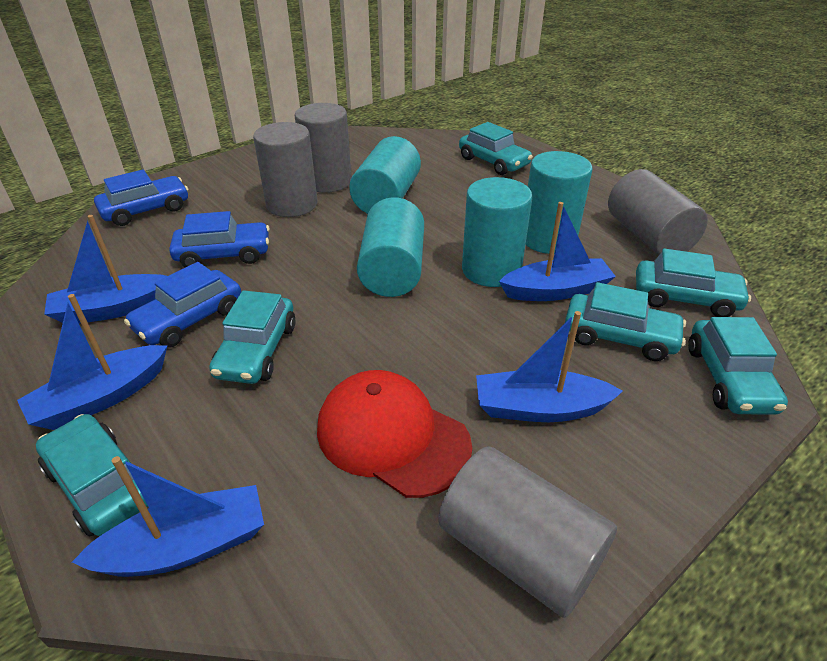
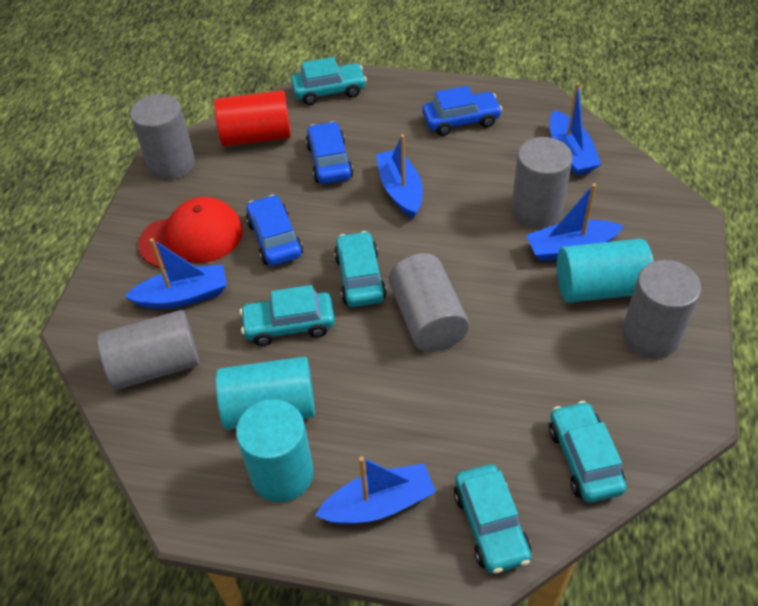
grey cylinder: [253,122,317,217] [295,103,352,193] [438,446,617,618] [608,169,708,255] = 4 -> [97,310,199,390] [130,94,195,180] [389,253,469,352] [511,137,573,228] [622,260,701,358] = 5
red cylinder: none = 0 -> [214,90,291,147] = 1
turquoise car: [36,414,148,537] [209,290,296,384] [459,122,533,175] [565,282,686,361] [636,248,751,317] [688,317,788,415] = 6 -> [240,285,335,346] [291,57,367,105] [334,231,387,307] [454,464,531,574] [549,401,626,503] = 5
turquoise cylinder: [349,136,421,214] [357,197,424,297] [462,177,532,287] [526,151,593,254] = 4 -> [216,357,315,430] [236,399,313,502] [557,239,654,303] = 3

